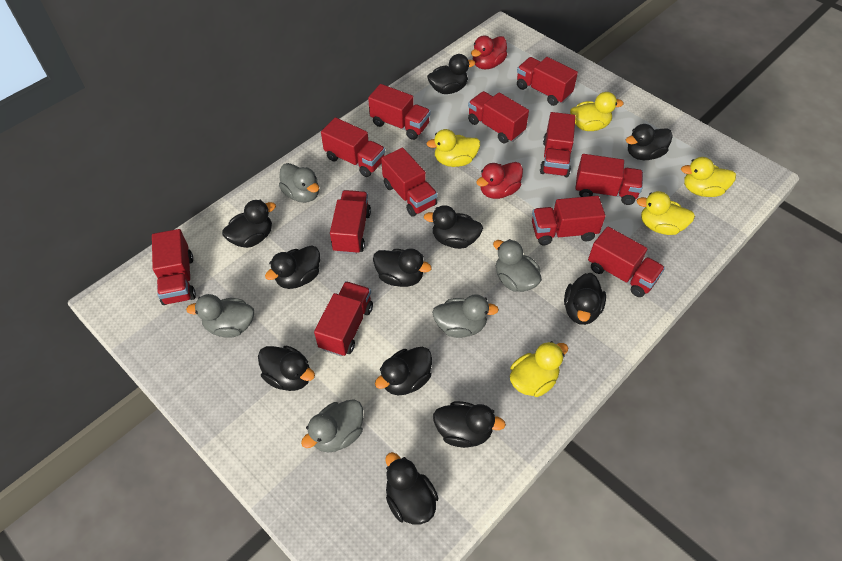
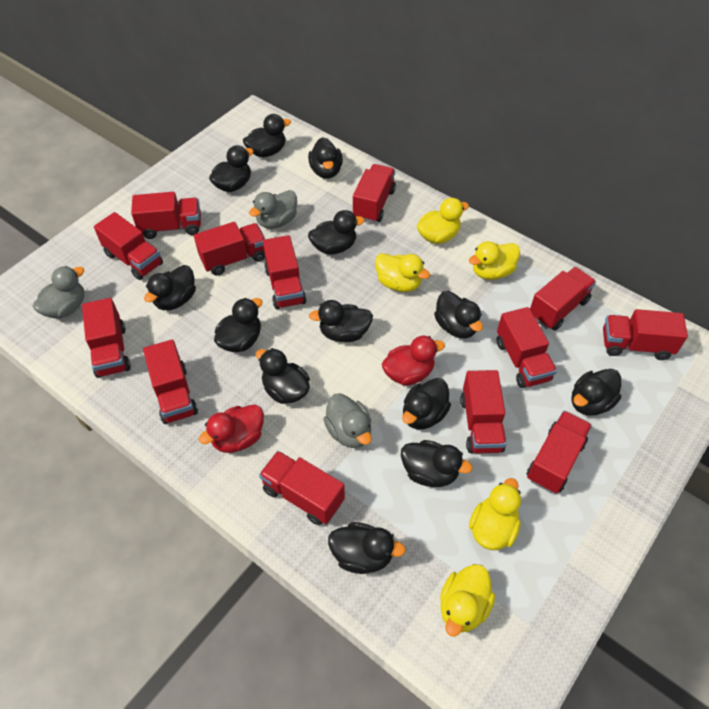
black duck: [222,200,276,248] [258,346,315,391] [265,245,320,289] [373,248,432,287] [375,346,432,395] [385,452,438,525] [424,205,483,249] [427,54,476,94] [433,401,506,448] [564,273,606,325] [626,124,673,160] = 11 -> [144,265,196,310] [209,145,254,192] [214,298,262,352] [243,114,291,157] [256,348,310,404] [308,137,343,179] [308,210,365,255] [309,300,373,342] [328,522,406,574] [401,440,472,487] [402,378,451,430] [434,291,483,339] [572,369,621,416] = 13
grey duck: [186,294,254,338] [279,163,319,203] [301,400,363,453] [432,294,499,338] [493,239,542,292] = 5 -> [33,266,84,319] [249,190,297,229] [323,393,372,448] = 3
red truck: [152,229,196,305] [314,281,373,356] [321,117,385,177] [330,190,371,255] [368,84,431,140] [381,148,437,217] [468,91,529,144] [517,57,578,106] [532,196,605,245] [540,112,576,177] [575,154,643,205] [588,227,665,297] = 12 -> [82,298,131,378] [94,212,163,280] [131,192,201,239] [143,340,198,424] [194,222,265,276] [259,451,345,525] [263,235,306,309] [353,164,396,223] [460,370,507,454] [497,307,557,388] [527,411,592,494] [530,267,596,331] [603,309,688,360] = 13

